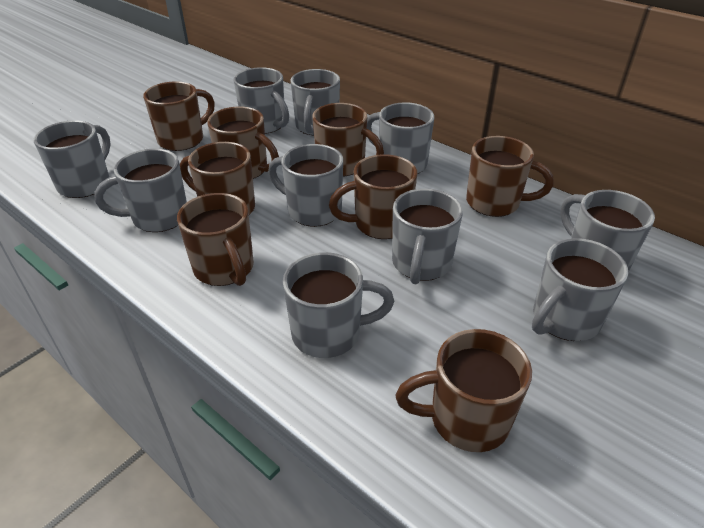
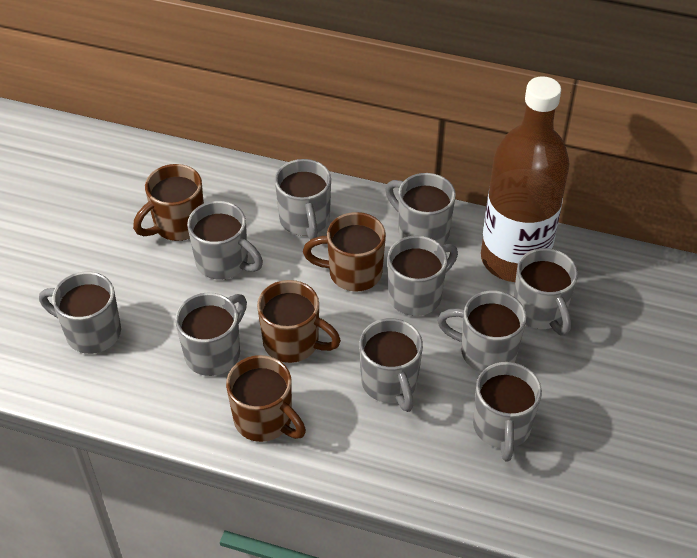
brown bottle: none = 0 -> [481,76,570,282] = 1
brown mug: [143,81,215,151] [177,193,254,286] [180,142,255,215] [207,106,279,179] [312,103,384,176] [329,154,417,239] [395,329,532,452] [466,136,554,217] = 8 -> [133,164,204,241] [226,355,306,442] [257,280,341,363] [303,212,386,292] = 4

